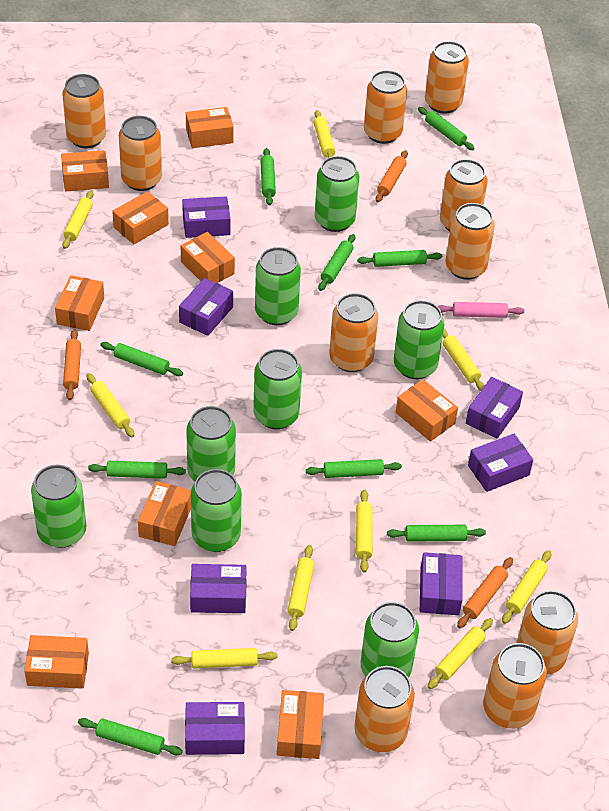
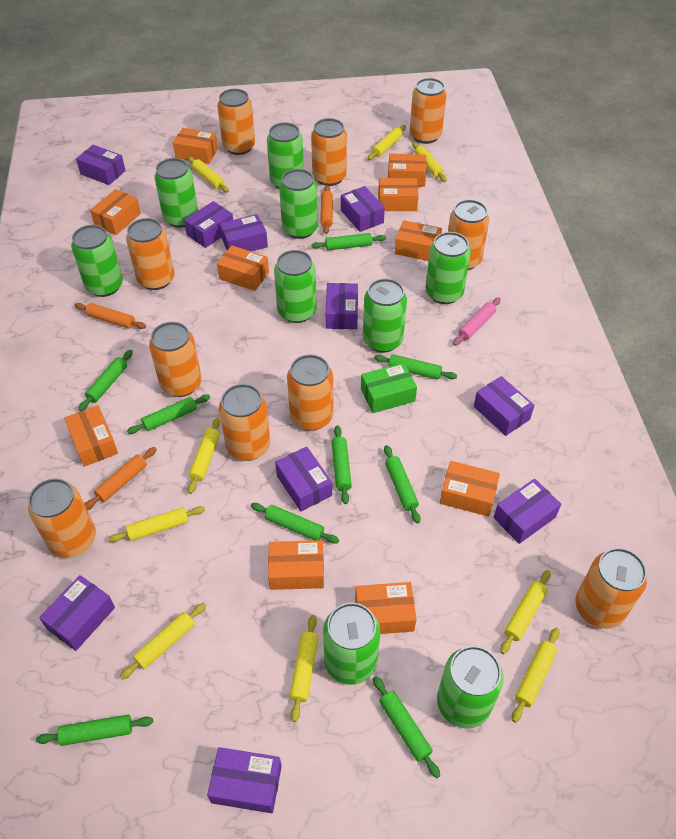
green box: none = 0 -> [361,363,417,413] = 1
green can: [31,465,87,548] [186,406,236,482] [191,469,242,552] [253,349,302,429] [255,247,301,325] [315,156,359,232] [361,602,419,677] [394,300,444,379] = 8 -> [71,225,123,297] [155,158,198,228] [267,122,304,189] [274,250,317,323] [279,169,318,239] [323,603,380,685] [363,278,407,353] [426,232,471,304] [437,646,504,729] = 9
orange box: [24,635,89,689] [55,275,104,331] [61,150,109,191] [112,191,169,244] [138,481,191,546] [181,232,235,283] [186,107,234,148] [277,690,324,759] [396,379,458,441] = 9 -> [64,405,118,467] [90,189,141,235] [173,128,218,164] [217,245,269,291] [268,540,324,590] [355,582,417,634] [378,178,419,211] [388,153,427,187] [395,220,442,261] [440,461,500,517] = 10
purple box: [179,278,233,336] [182,196,231,238] [185,702,245,755] [190,564,247,613] [420,552,463,615] [466,377,523,439] [468,434,533,492] = 7 -> [39,575,115,651] [76,145,126,185] [184,201,233,248] [207,747,282,813] [220,214,268,251] [275,447,332,512] [326,283,358,329] [341,186,385,232] [474,376,534,436] [494,479,561,544] = 10

